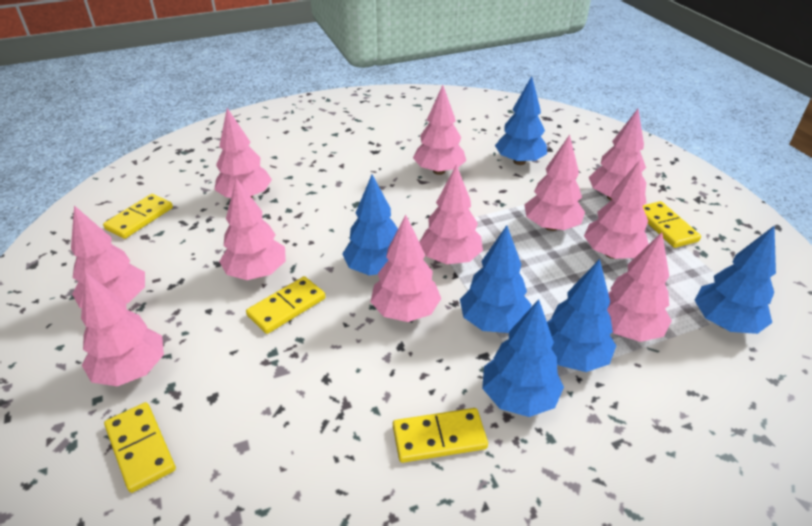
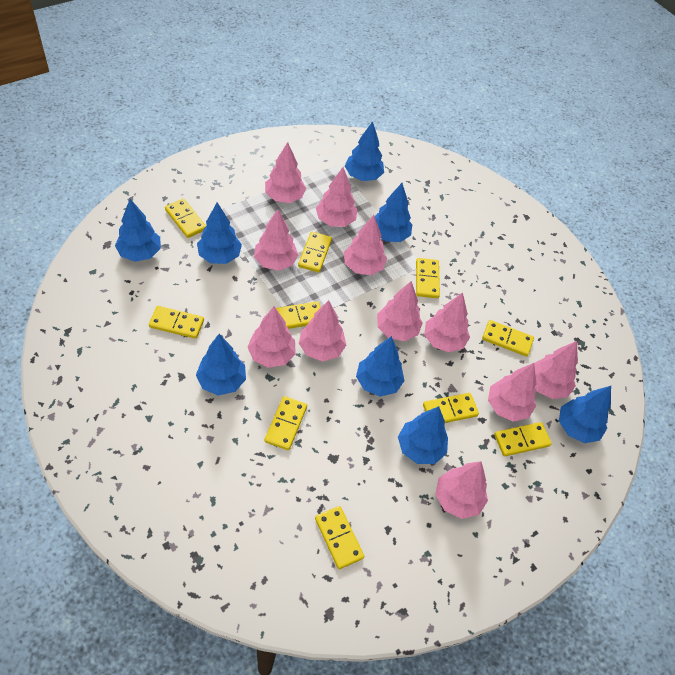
blue tree: [342,175,398,275] [460,225,532,333] [482,299,564,417] [495,76,547,165] [547,259,616,372] [694,226,776,334] = 6 -> [115,199,161,262] [196,334,246,396] [197,203,242,264] [345,121,384,181] [356,336,405,397] [375,183,412,242] [398,406,448,464] [559,386,611,443] = 8
yellow domino: [103,194,173,239] [104,402,176,493] [246,276,326,334] [393,408,488,463] [643,201,701,248] = 5 -> [149,306,204,339] [165,199,206,238] [265,396,307,450] [276,301,321,329] [298,232,332,272] [315,506,364,569] [416,258,440,298] [423,393,479,423] [482,320,534,357] [494,422,552,456] = 10

